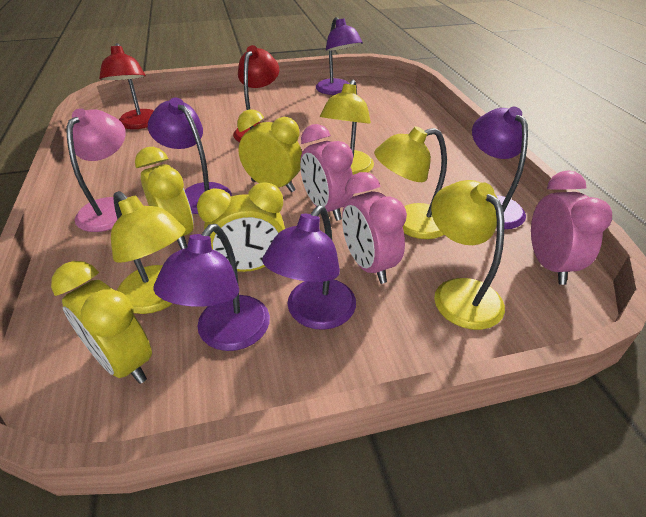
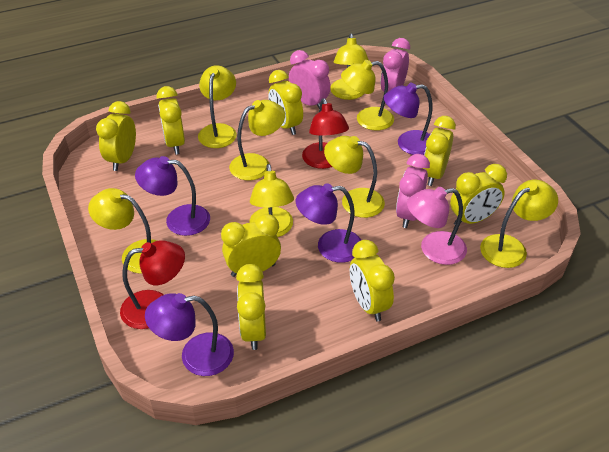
purple lamp: [148,98,232,214] [153,224,270,351] [262,205,356,330] [316,17,363,95] [472,107,528,229] = 5 -> [135,156,210,236] [145,293,234,376] [296,183,361,263] [384,83,432,155] = 4
yellow clock: [51,261,152,384] [135,147,194,249] [197,182,285,272] [237,109,302,192] = 4 -> [96,101,136,171] [157,86,185,155] [221,214,281,277] [236,264,266,350] [268,70,303,135] [350,240,395,321] [422,116,456,186] [450,164,507,225] = 8
yellow lamp: [111,191,186,314] [320,80,374,175] [374,126,447,239] [431,180,505,330] = 4 -> [88,188,157,274] [198,65,237,148] [229,100,285,181] [249,164,294,237] [324,136,385,218] [330,34,369,100] [341,60,394,131] [480,179,558,268] = 8

